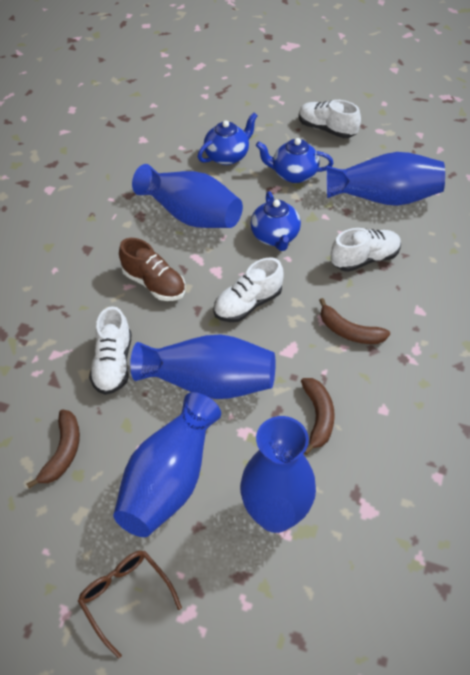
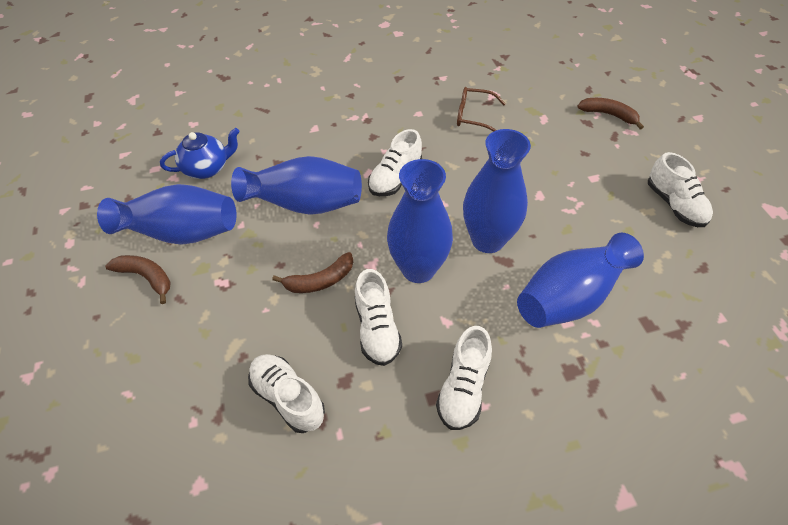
blue teapot: [198,112,258,165] [251,191,301,251] [256,138,333,183] = 3 -> [160,128,240,179] = 1
brown shoe: [119,238,186,301] = 1 -> none = 0
white shoe: [89,306,131,395] [213,257,284,322] [299,100,361,138] [331,228,401,272] = 4 -> [248,354,325,433] [355,269,402,366] [368,129,422,196] [436,326,492,430] [648,152,713,227] = 5

